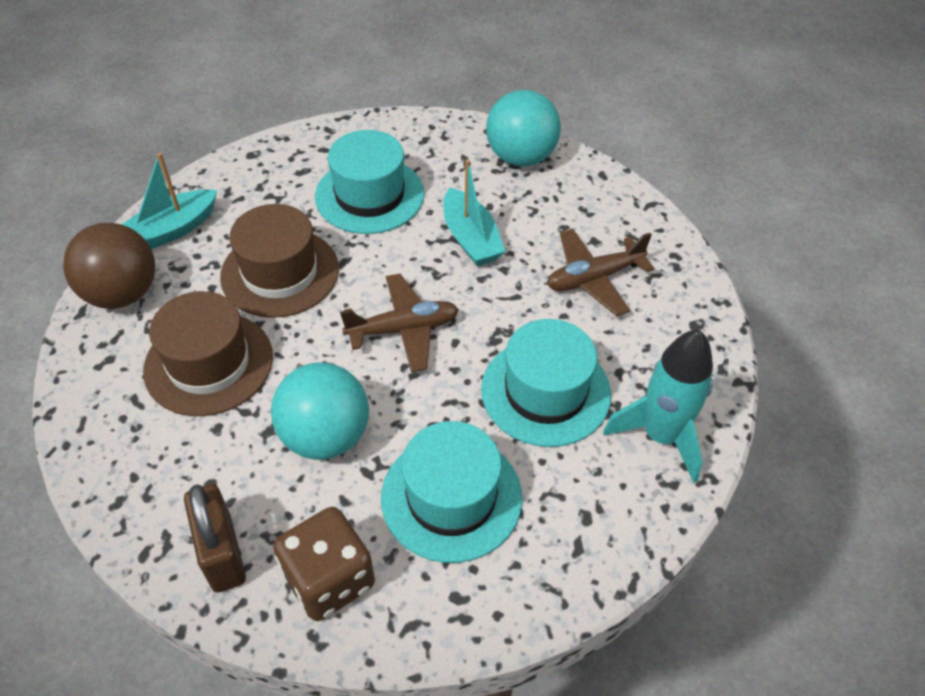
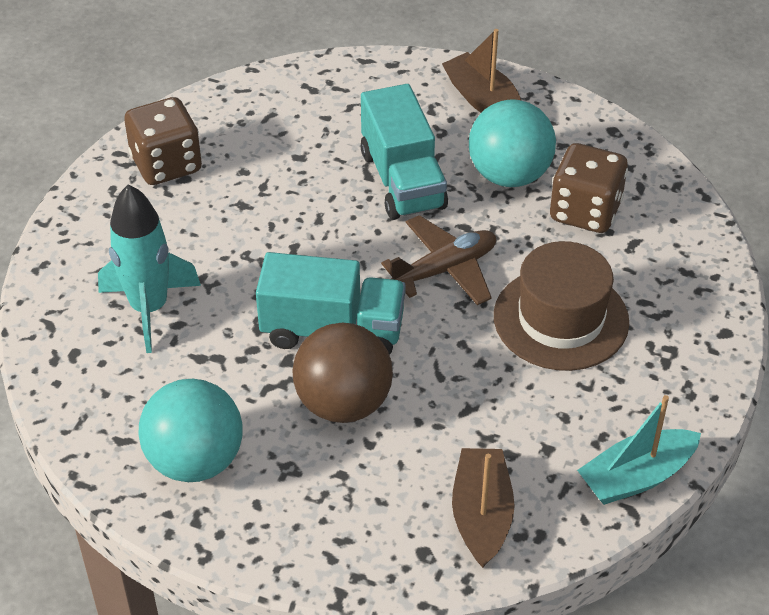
brown boat: none = 0 -> [442,29,522,113] [452,448,515,568] = 2
brown dice: [273,507,375,621] = 1 -> [124,97,202,185] [550,143,628,233] = 2
brown hat: [143,291,273,416] [220,204,339,318] = 2 -> [494,241,629,371] = 1
brown padlock: [184,484,246,593] = 1 -> none = 0
brown plane: [340,274,459,372] [547,229,655,316] = 2 -> [381,215,496,305] = 1
turquoise boat: [122,153,217,249] [443,159,506,266] = 2 -> [577,395,701,505] = 1
turquoise hat: [315,130,424,234] [381,421,522,563] [481,319,611,447] = 3 -> none = 0
turquoise truck: none = 0 -> [256,252,406,355] [361,84,448,220] = 2

